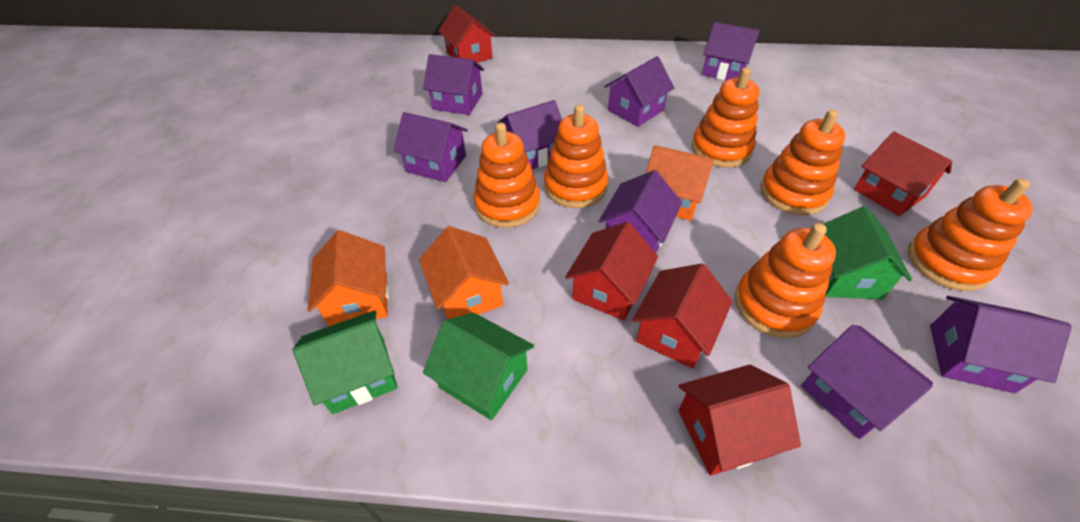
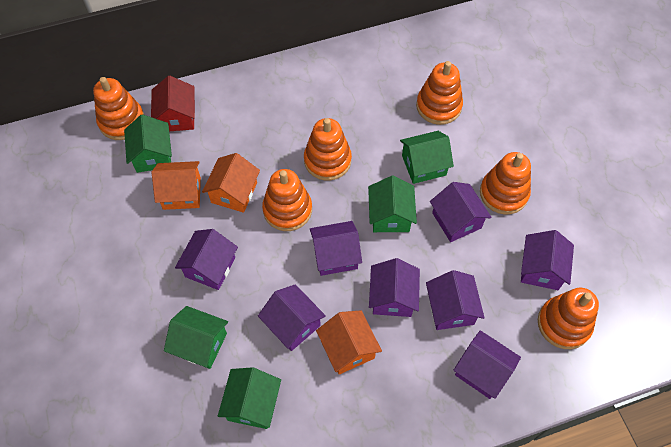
green house: [293,310,398,414] [423,313,534,420] [823,206,912,299] = 3 -> [124,114,172,173] [164,306,228,369] [218,367,281,429] [368,175,417,232] [400,131,454,184] = 5
red house: [438,5,496,63] [565,222,658,320] [632,263,733,369] [678,364,801,476] [854,131,952,216] = 5 -> [151,76,195,131] = 1

